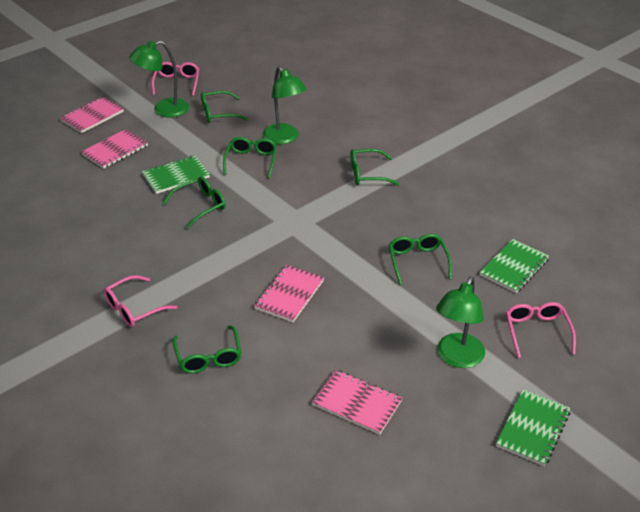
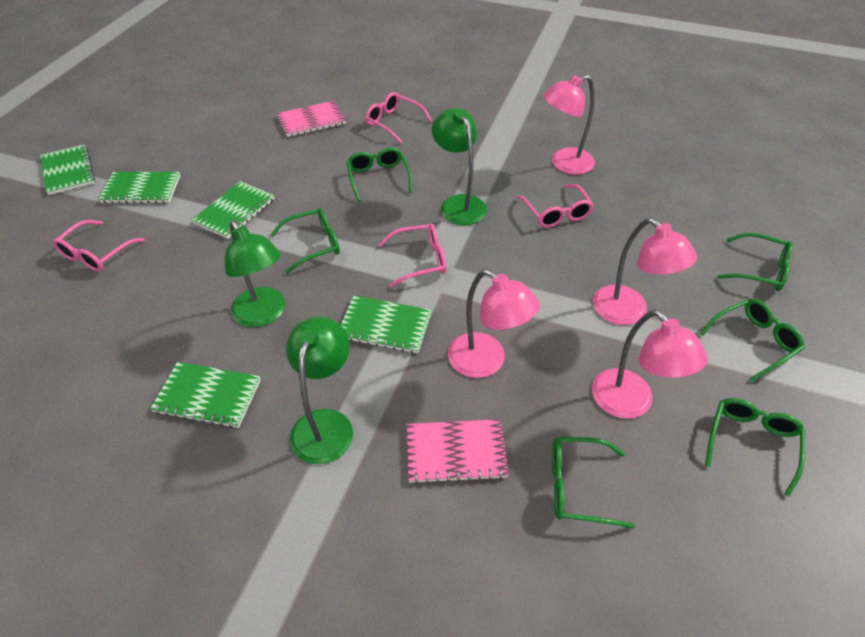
green notebook: [142,155,210,194] [480,239,549,293] [496,390,571,466] = 3 -> [40,144,95,195] [98,172,180,204] [150,362,261,428] [192,181,274,239] [341,295,432,354] = 5
pink glasses: [104,275,177,327] [152,62,199,96] [506,302,576,358] = 3 -> [53,220,145,271] [365,92,432,143] [378,224,447,287] [517,184,594,228] = 4
pink lamp: none = 0 -> [448,269,540,378] [543,75,595,174] [592,310,708,419] [593,218,697,325] = 4
pink notebook: [60,97,124,133] [81,129,148,169] [254,265,324,322] [312,370,402,435] = 4 -> [277,101,346,137] [406,419,509,484] = 2

